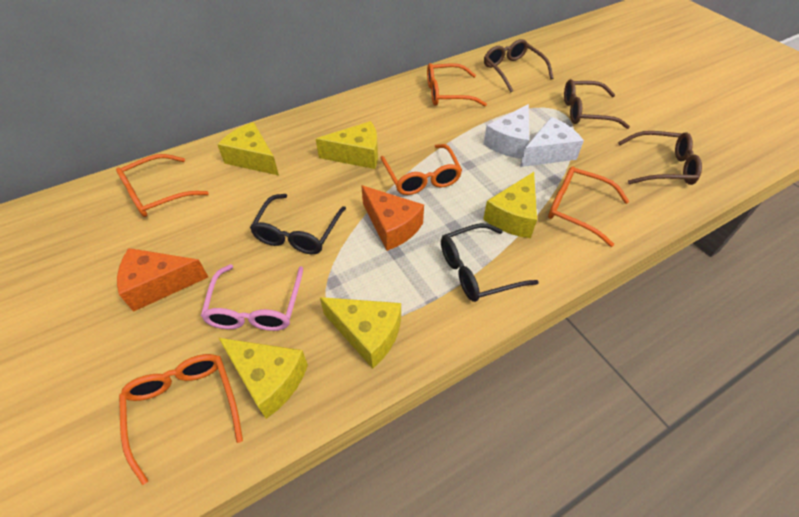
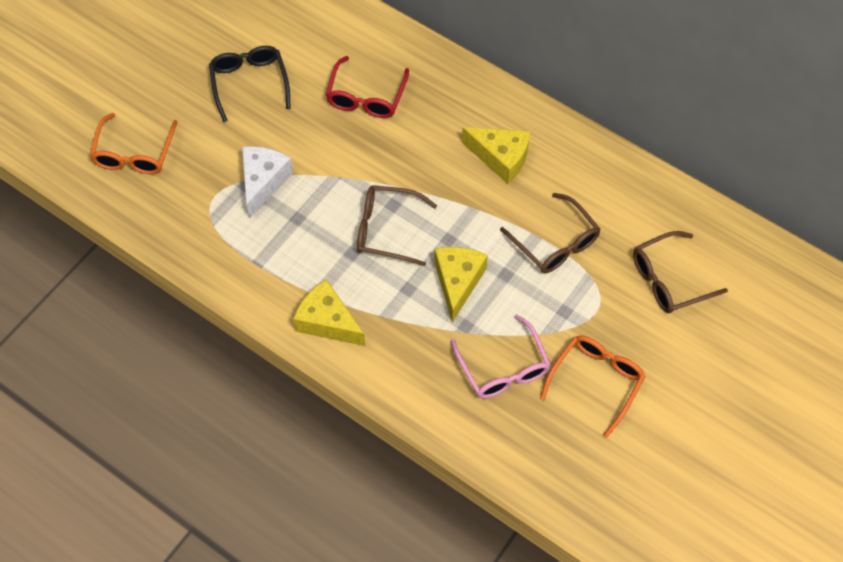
black glasses: [250,194,346,254] [441,223,539,302] = 2 -> [209,46,291,122] = 1
orange cheese: [117,248,208,312] [361,185,424,251] = 2 -> none = 0
orange glasses: [116,154,209,217] [119,354,243,485] [381,144,462,195] [427,63,487,106] [548,166,629,247] = 5 -> [90,113,177,174] [540,335,645,438] = 2
red glasses: none = 0 -> [326,56,409,118] = 1
white cheese: [483,104,529,159] [520,117,584,167] = 2 -> [242,146,293,218] = 1
yellow cheese: [217,122,279,175] [219,338,308,419] [316,121,378,169] [320,297,401,369] [483,172,537,238] = 5 -> [293,279,365,346] [434,247,488,323] [462,127,530,184] = 3

